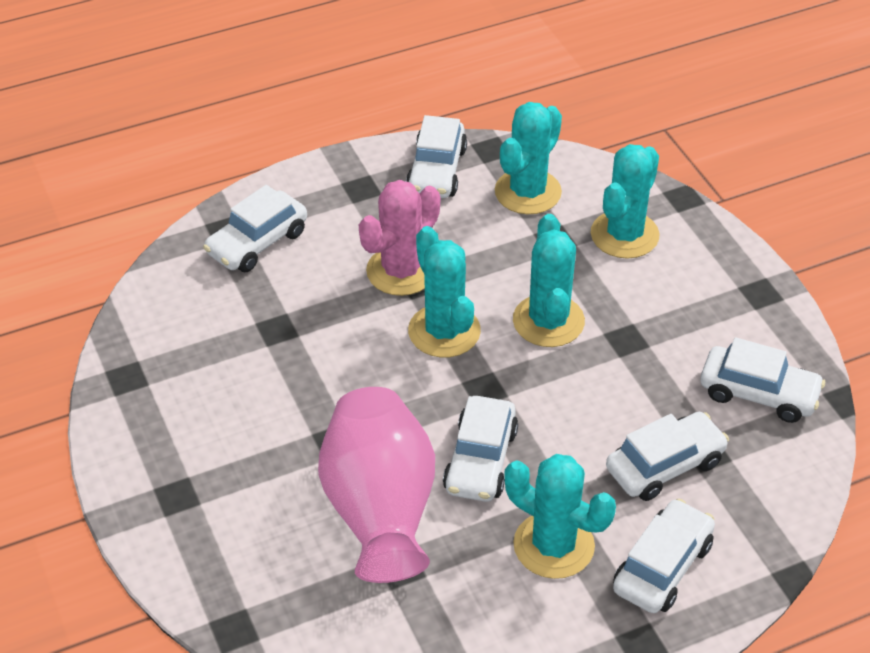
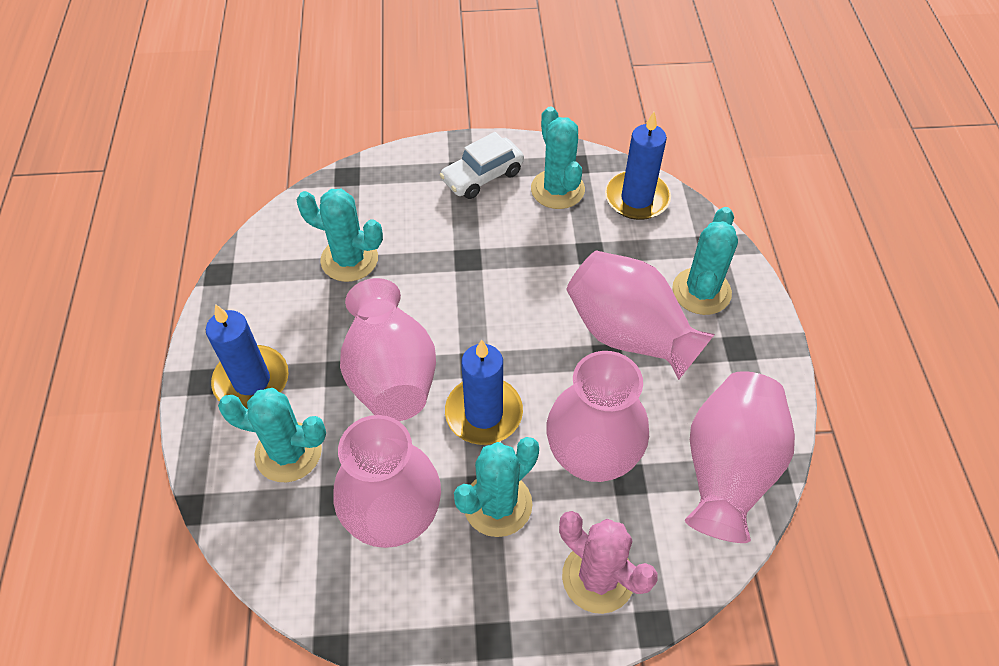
blue candle: none = 0 -> [206,304,289,409] [445,339,523,445] [605,112,671,220] = 3
pink vase: [318,387,435,583] = 1 -> [333,415,441,548] [340,278,436,421] [546,351,649,482] [566,250,715,380] [685,371,795,543] = 5
white car: [203,185,307,272] [406,115,467,198] [443,396,518,502] [606,412,729,501] [613,498,715,613] [700,337,825,423] = 6 -> [440,132,524,199] = 1

